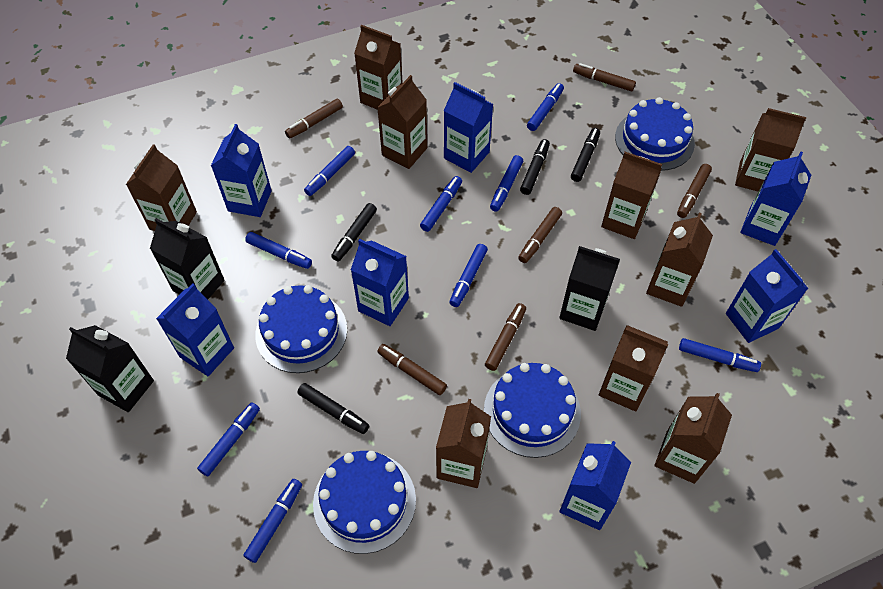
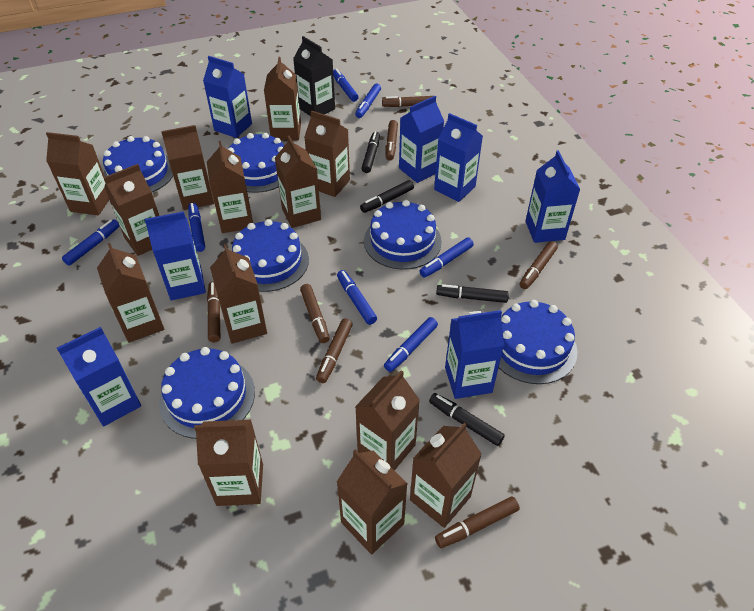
black carton: [66,325,154,412] [150,218,225,299] [559,246,620,331] = 3 -> [293,36,335,116] = 1
blue cake: [255,285,347,373] [313,451,416,554] [484,363,581,458] [615,97,695,171] = 4 -> [103,136,173,192] [159,347,255,439] [228,133,284,193] [232,219,309,292] [364,200,442,270] [499,300,578,384] = 6
blue marker: [197,402,260,476] [243,479,302,563] [245,232,312,269] [304,146,355,196] [420,176,462,232] [449,244,488,307] [490,155,523,212] [527,83,564,131] [679,338,761,372] = 9 -> [62,219,120,265] [188,203,205,252] [333,69,359,102] [337,270,377,325] [355,84,381,118] [384,317,438,372] [419,237,474,278] = 7
brown carton: [126,144,197,231] [354,25,403,110] [377,75,427,169] [436,399,491,488] [599,325,668,412] [601,152,662,239] [646,212,713,307] [655,393,732,484] [735,108,806,191] = 9 -> [46,132,109,216] [97,243,164,343] [103,164,159,256] [161,125,214,210] [194,420,263,506] [207,141,253,233] [210,244,267,344] [264,57,301,140] [275,136,321,228] [304,111,350,197] [337,449,408,554] [355,370,420,471] [410,423,482,528] = 13
brown marker: [285,99,343,139] [377,344,447,395] [485,303,526,371] [518,207,562,263] [573,63,636,92] [677,164,712,218] = 6 -> [207,281,220,342] [300,284,330,343] [316,319,353,383] [382,96,433,107] [386,120,398,161] [435,497,520,548] [519,241,558,289] = 7

